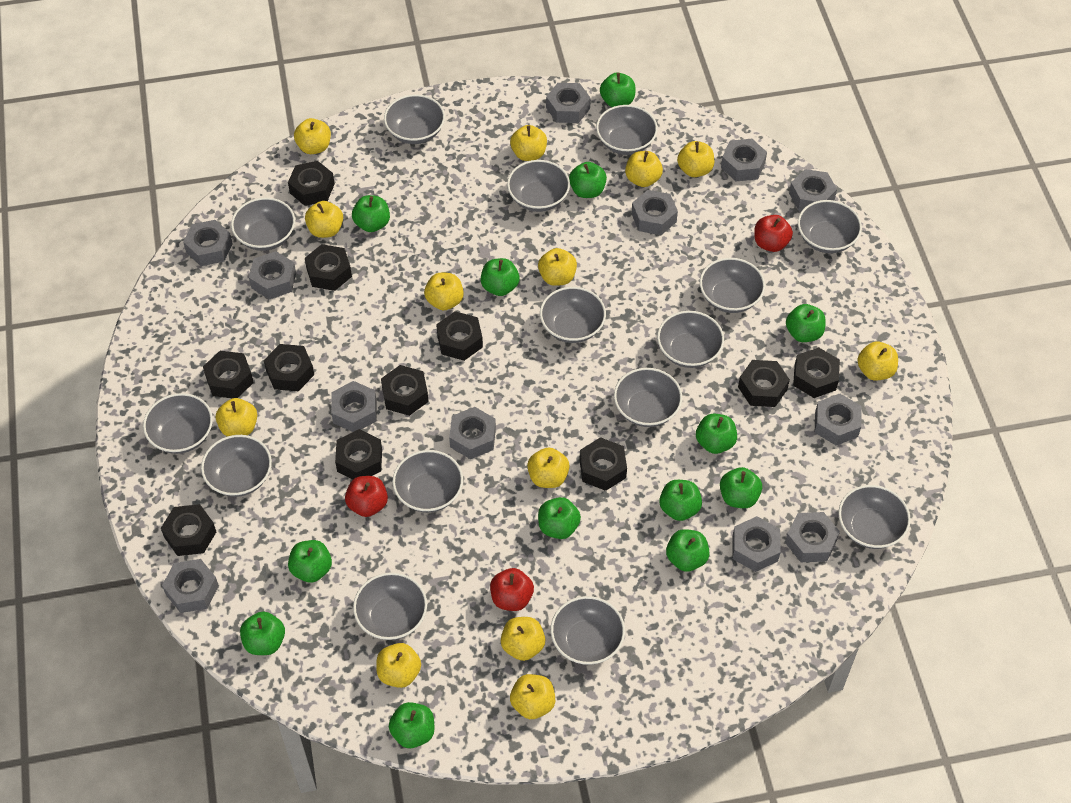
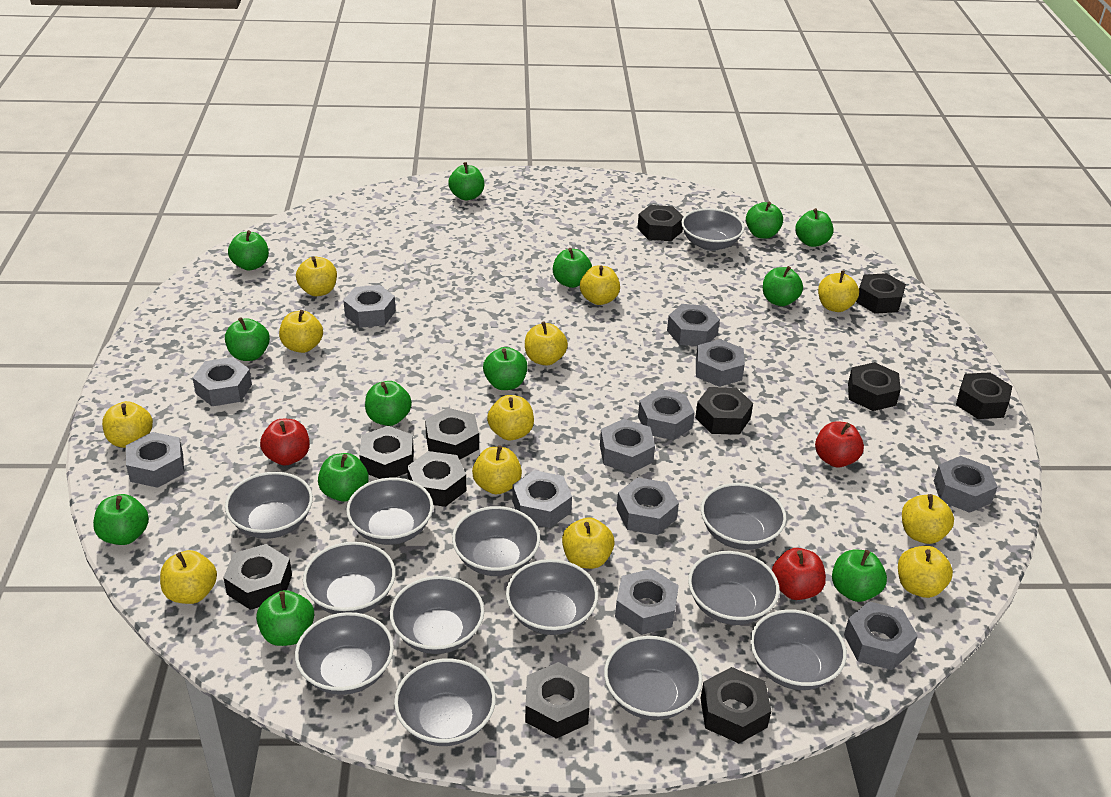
grey bowl: [143,393,213,454] [201,435,272,497] [231,197,295,251] [353,572,427,640] [384,94,445,144] [392,450,463,513] [507,160,570,212] [540,287,606,343] [551,596,625,665] [596,105,658,155] [614,368,682,427] [657,311,724,368] [700,258,765,313] [798,200,862,253] [838,485,911,549] = 15 -> [225,472,313,539] [295,612,394,695] [303,542,396,614] [346,478,433,545] [390,576,484,654] [394,659,496,746] [452,506,540,576] [506,559,598,635] [604,636,703,720] [681,208,745,251] [688,551,780,625] [701,483,786,550] [750,609,847,690] = 13
yellow apple: [216,398,257,436] [294,118,331,154] [305,201,343,238] [376,643,421,688] [424,273,464,310] [501,617,545,661] [510,125,547,161] [510,674,555,719] [527,448,570,488] [538,248,577,286] [625,151,663,187] [677,141,714,177] [857,342,898,381] = 13 -> [102,401,153,448] [160,550,217,604] [279,310,323,353] [296,257,337,296] [472,445,522,494] [487,395,534,441] [525,321,568,366] [562,517,615,569] [580,265,620,305] [818,270,859,312] [898,546,953,598] [902,494,954,544] = 12

